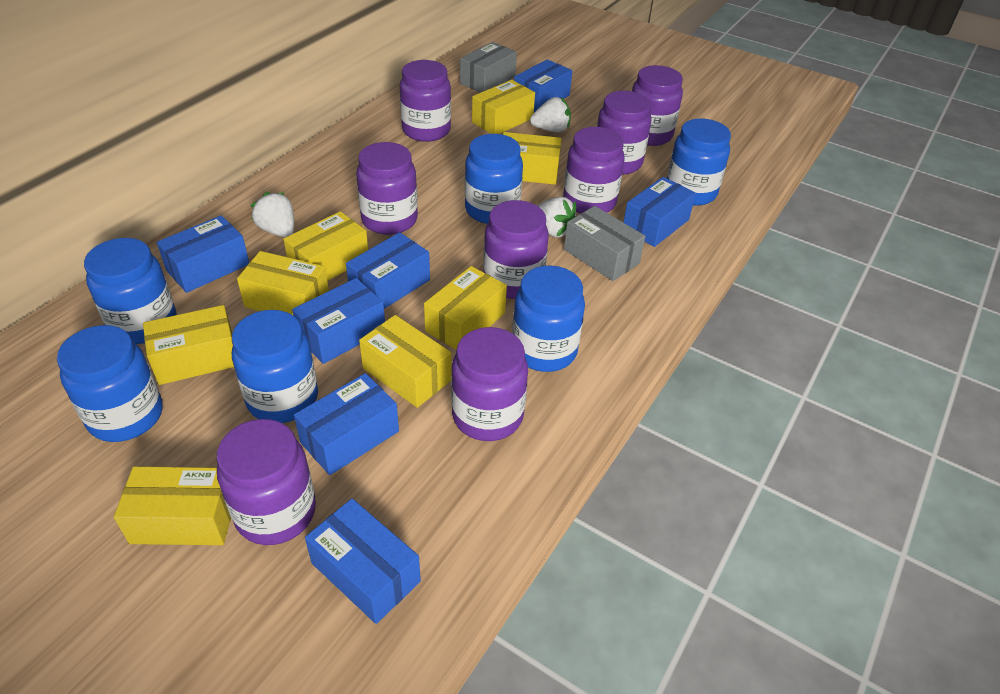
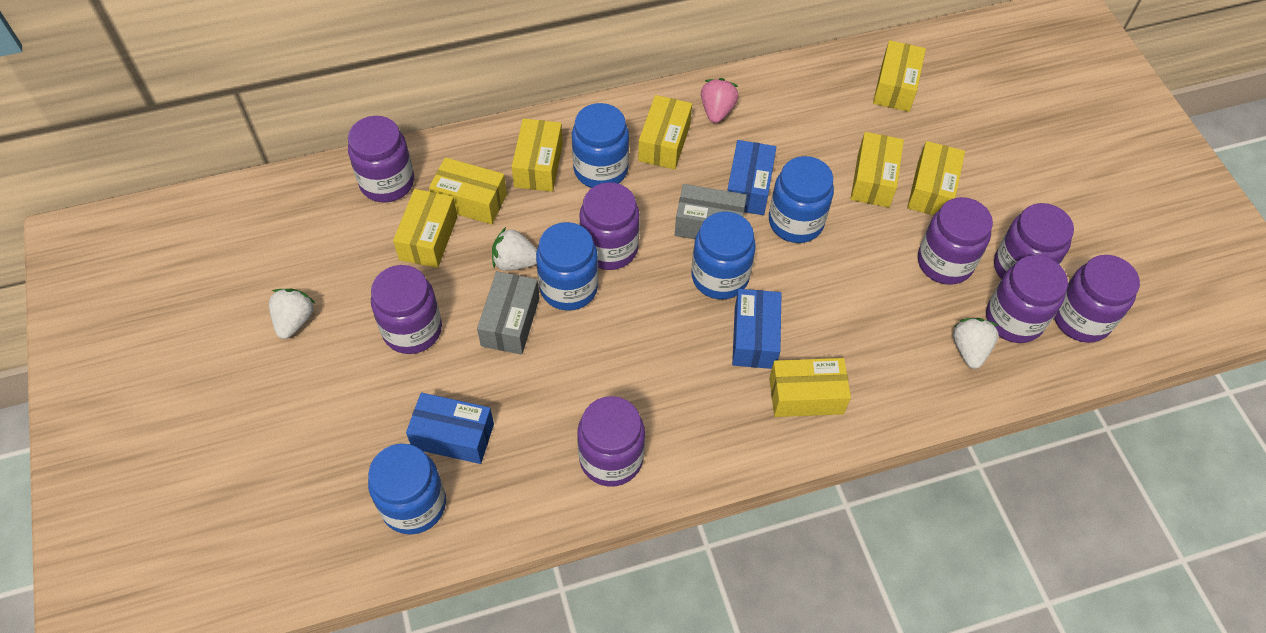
blue box: [157,215,249,293] [292,278,385,364] [294,373,399,475] [305,498,421,624] [346,232,430,309] [514,59,572,112] [623,177,696,247] = 7 -> [406,392,494,464] [727,140,776,215] [732,289,782,369] = 3
blue jar: [57,325,163,442] [84,238,176,344] [232,310,318,423] [465,134,523,224] [512,266,585,372] [667,119,731,206] = 6 -> [368,444,446,535] [536,222,599,311] [572,103,629,188] [691,212,756,299] [769,156,834,243] = 5
pink strawberry: none = 0 -> [701,78,739,123] = 1

